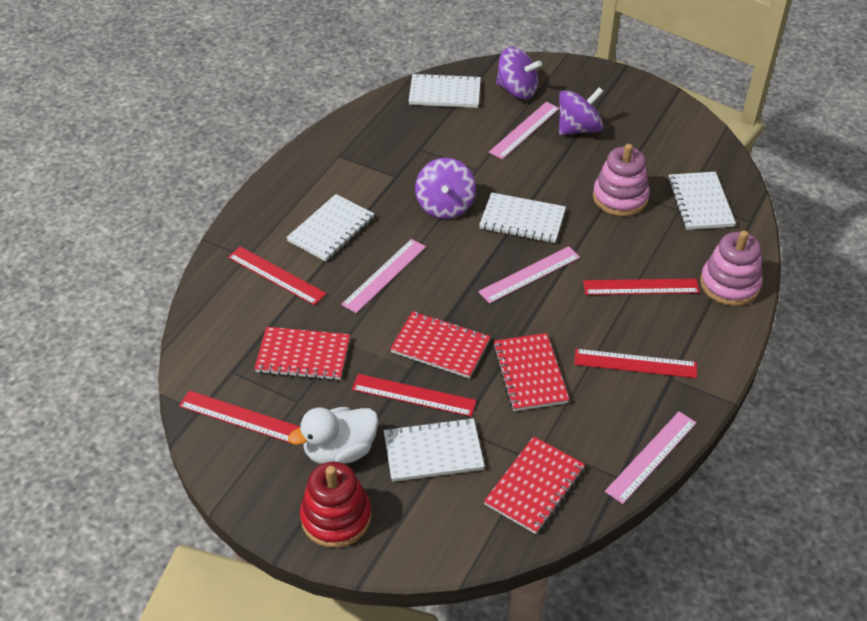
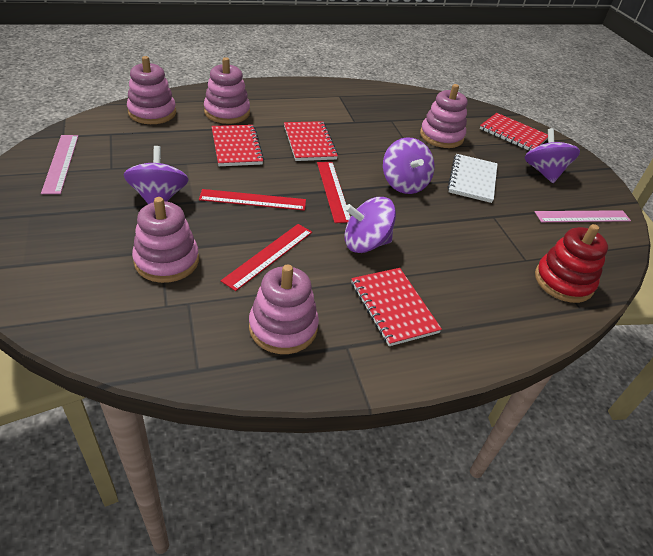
pink ruler: [341,239,426,313] [478,246,580,304] [489,102,560,159] [605,412,697,504] = 4 -> [41,135,78,194] [535,210,631,222] = 2
pink stacking toy: [593,144,650,216] [700,230,763,306] = 2 -> [127,56,176,124] [132,197,199,283] [204,57,250,124] [249,264,319,354] [420,84,468,148] = 5
purple spinning top: [415,158,476,219] [496,47,542,100] [559,87,604,135] = 3 -> [124,146,188,204] [344,197,396,253] [383,137,435,194] [524,128,580,183] = 4
red ruler: [179,391,300,443] [228,246,327,305] [352,374,477,417] [574,349,697,378] [583,279,700,295] = 5 -> [199,189,306,211] [221,224,312,291] [317,162,350,223] = 3
white duck: [288,407,379,464] = 1 -> none = 0
white notebook: [286,194,374,262] [384,418,485,482] [409,73,481,108] [479,192,566,243] [668,172,736,230] = 5 -> [448,154,498,203] = 1

